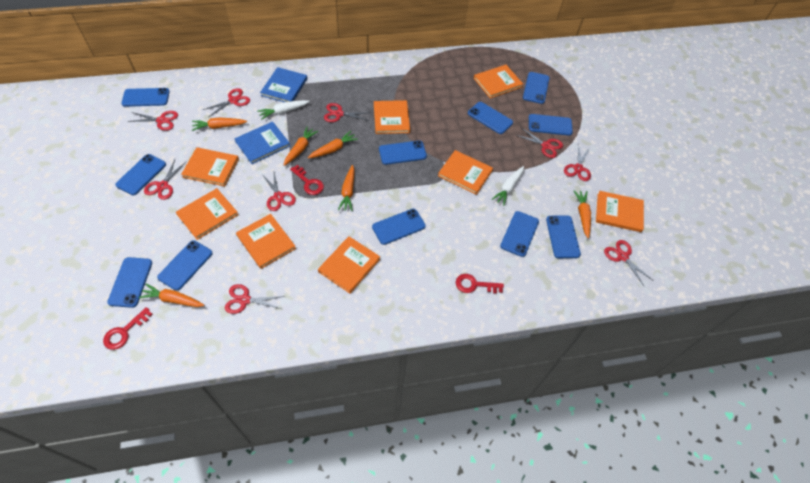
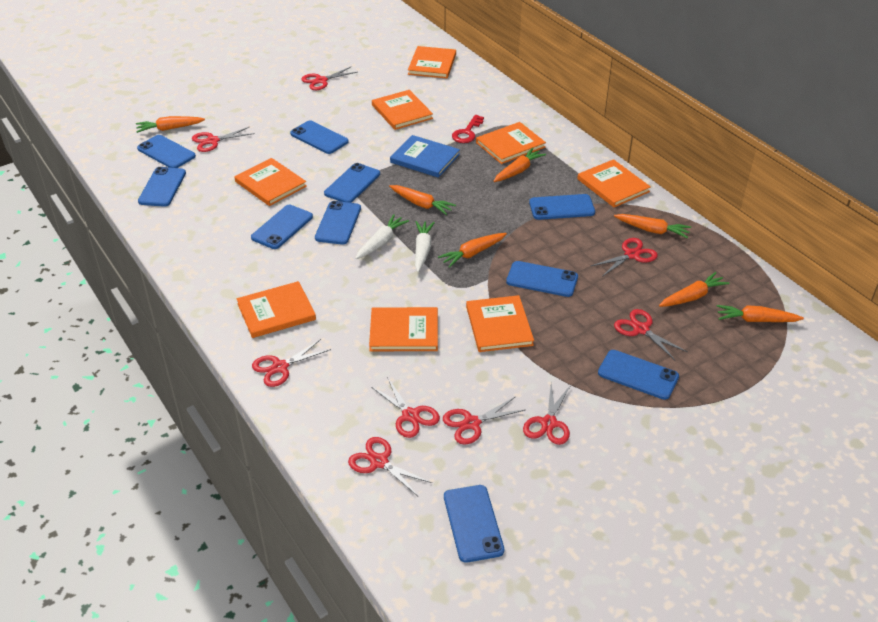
blue book: [235,122,290,164] [260,67,307,102] = 2 -> [390,135,460,178] = 1
blue phone: [107,257,152,308] [115,154,166,195] [121,88,170,107] [157,240,212,291] [372,209,426,245] [379,141,427,165] [468,102,513,134] [500,211,539,257] [523,72,550,104] [529,114,573,136] [546,215,581,258] = 11 -> [137,135,196,168] [138,167,186,207] [251,205,313,249] [290,120,349,154] [315,201,361,245] [324,163,380,203] [444,485,504,563] [506,261,578,297] [529,194,595,220] [598,350,679,400] = 10
orange carrot: [138,284,205,307] [192,117,247,131] [283,127,318,166] [308,131,358,158] [338,165,355,211] [574,190,591,239] = 6 -> [136,116,205,133] [389,185,456,215] [438,233,507,268] [493,148,546,182] [614,214,691,238] [659,272,729,307] [716,305,804,322] = 7
red key: [103,307,153,350] [290,165,324,195] [456,274,504,294] = 3 -> [452,115,484,143] = 1

